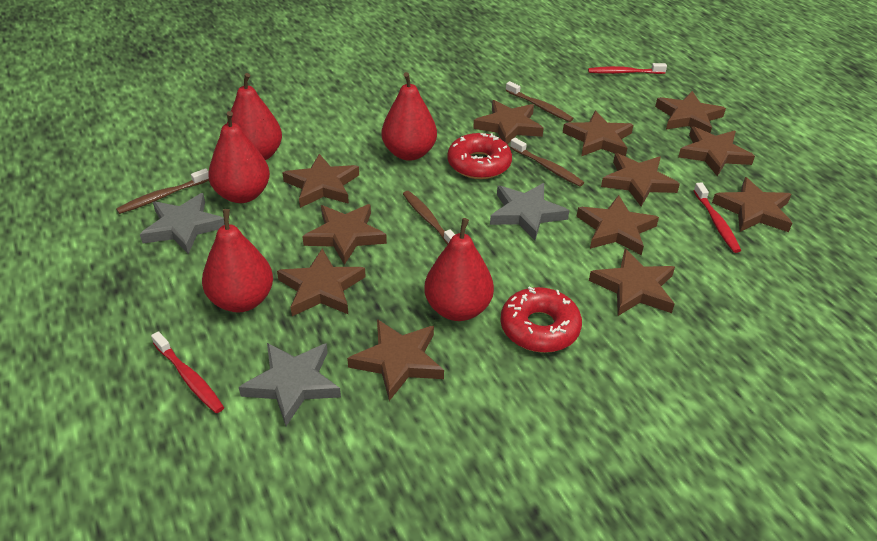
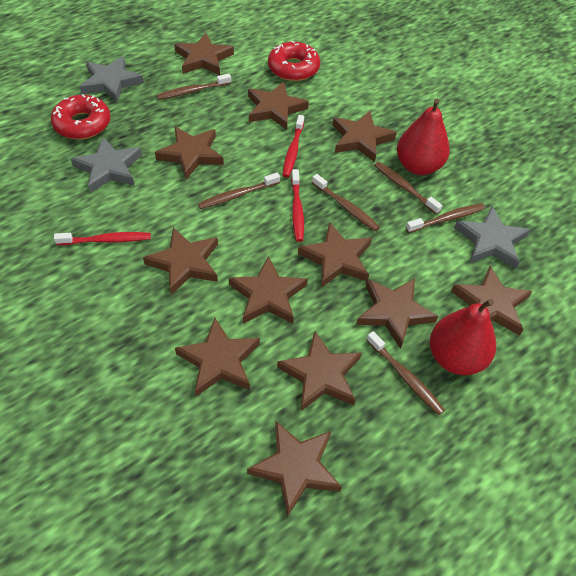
brown toothbrush: [116,168,209,214] [403,191,455,245] [506,81,574,122] [510,138,584,187] = 4 -> [156,74,231,100] [198,172,280,209] [312,174,380,231] [367,331,445,415] [374,162,442,214] [406,203,485,233] = 6
red pear: [202,209,273,312] [208,111,270,203] [227,73,282,160] [382,72,437,161] [424,218,494,321] = 5 -> [397,99,450,175] [430,299,496,375] = 2

